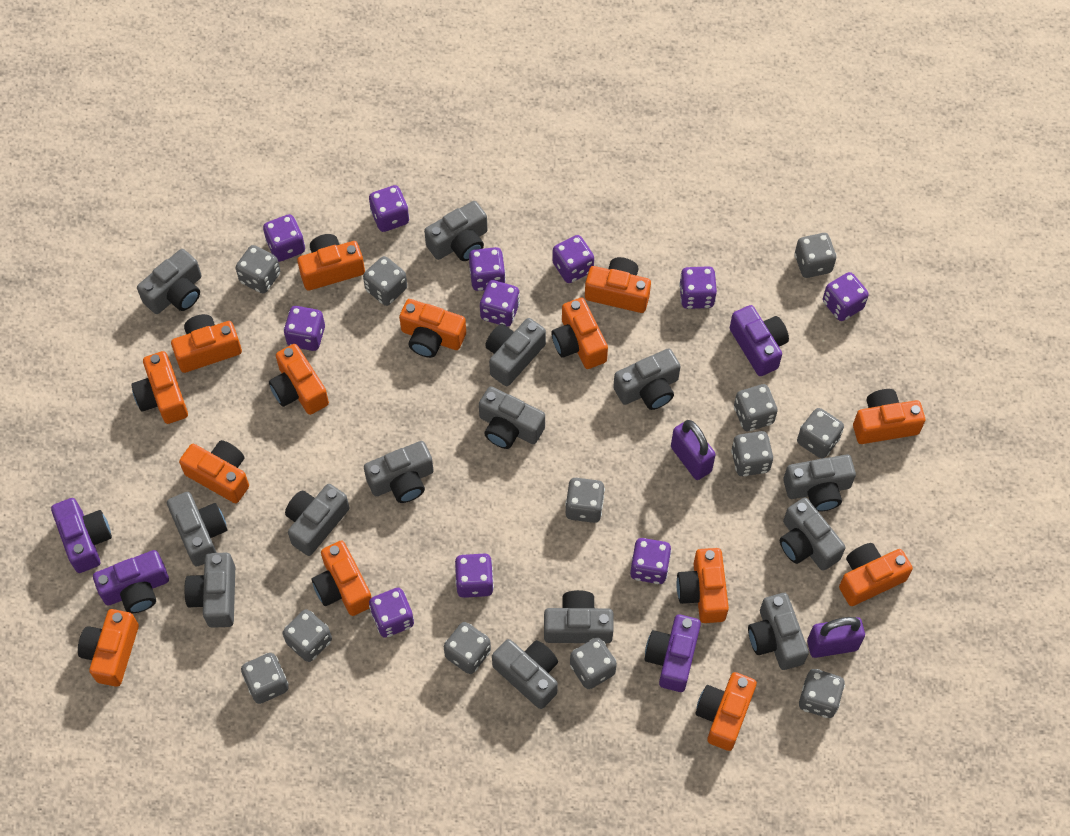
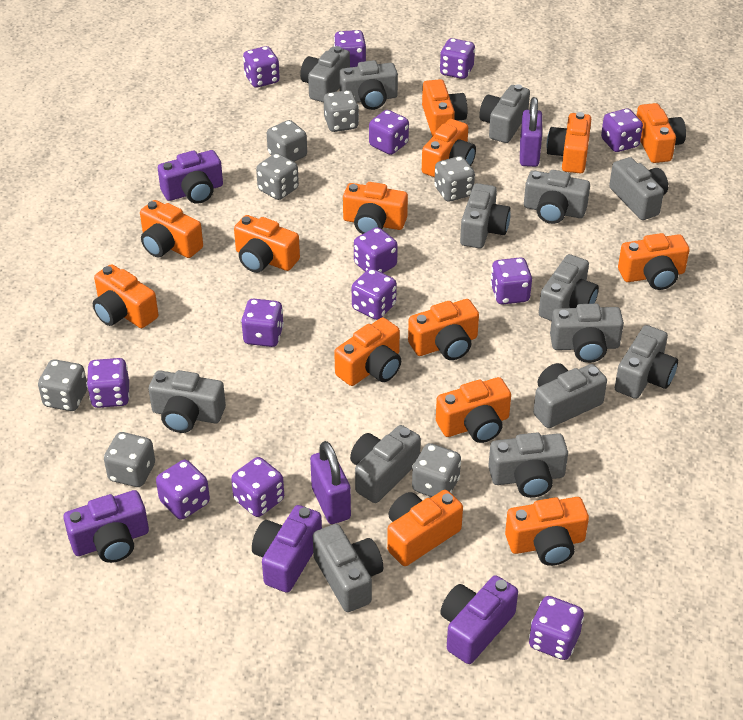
grey dice: [236,245,280,294] [241,653,289,704] [283,609,332,662] [363,256,407,306] [444,622,491,674] [565,478,605,523] [570,637,617,689] [731,431,773,476] [734,384,778,431] [795,233,837,278] [797,408,844,459] [799,669,845,718] = 12 -> [38,359,87,411] [104,432,155,487] [256,153,299,200] [267,120,307,162] [324,90,359,132] [412,443,461,497] [434,156,475,202] = 7
purple dice: [263,214,305,262] [284,306,325,351] [369,185,409,232] [369,588,414,638] [455,553,494,598] [469,247,506,291] [480,280,520,327] [552,235,594,283] [630,538,672,584] [679,266,717,309] [823,272,869,321] = 11 -> [87,358,130,408] [156,460,210,520] [231,457,284,517] [241,298,284,347] [243,46,280,88] [334,30,366,67] [352,268,397,320] [354,227,398,273] [369,110,409,155] [440,38,475,79] [490,257,532,305] [529,596,584,660] [601,109,643,152] = 13

